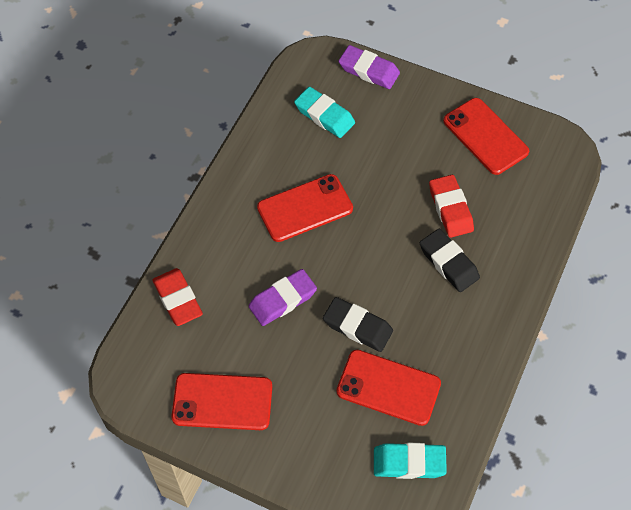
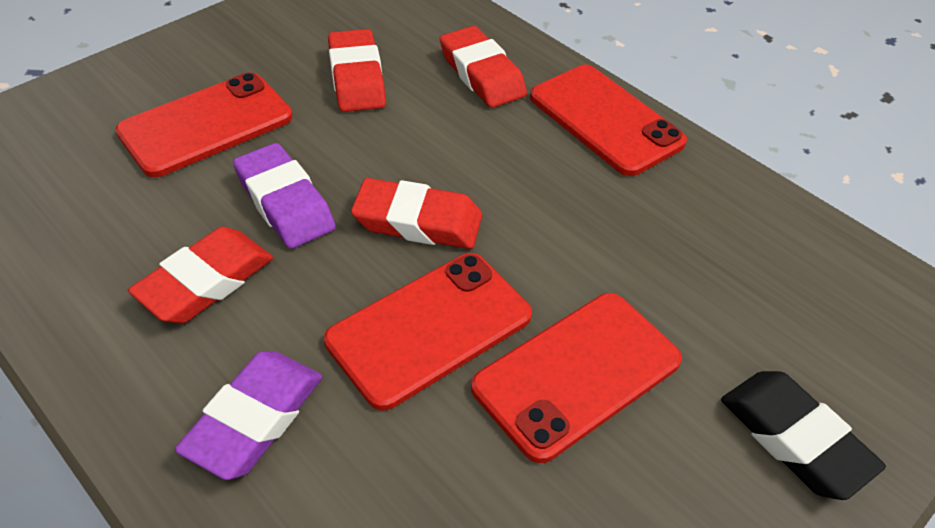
black eraser: [323,297,393,352] [420,229,480,292] = 2 -> [721,371,886,500] = 1
red eraser: [152,268,203,326] [429,175,474,238] = 2 -> [128,227,273,324] [328,29,386,112] [351,178,482,249] [440,26,527,108] = 4
turquoise eraser: [294,87,355,138] [374,443,447,479] = 2 -> none = 0

